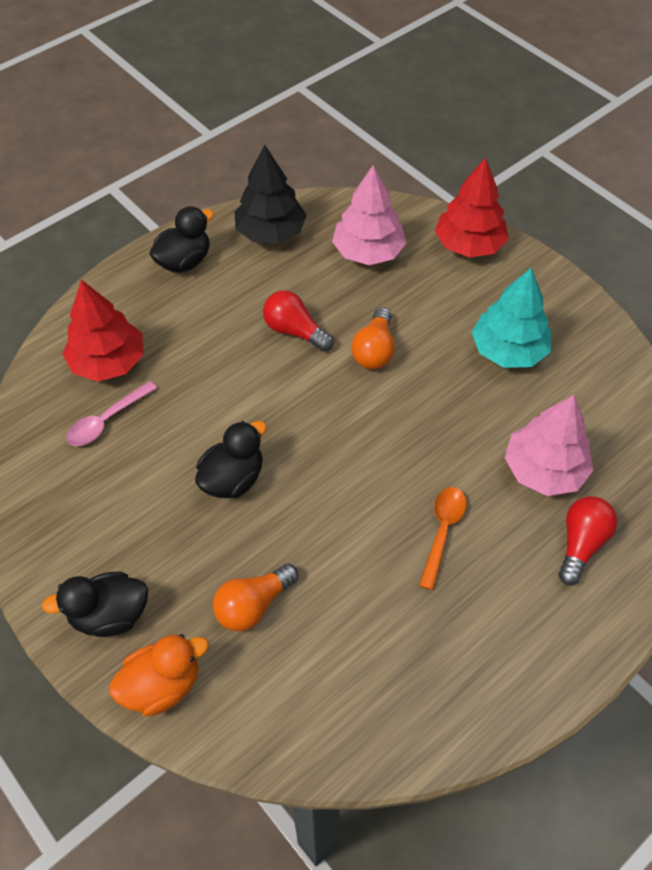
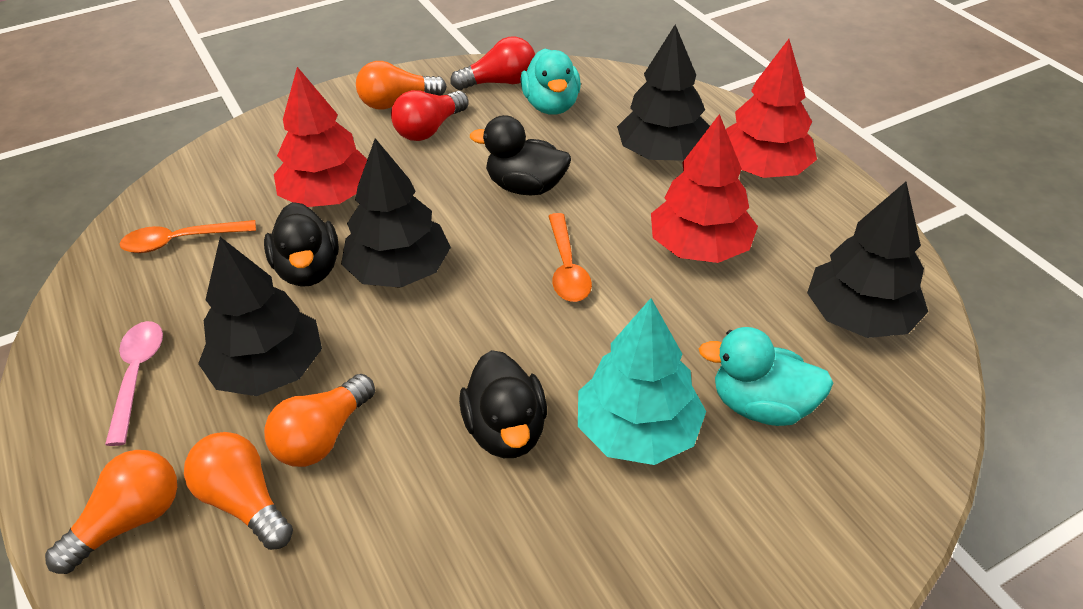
black tree: [234,145,307,244] = 1 -> [198,237,322,396] [341,138,451,288] [617,25,710,161] [807,182,928,338] = 4
orange duck: [109,634,209,716] = 1 -> none = 0
orange light bulb: [213,564,298,631] [351,307,395,369] = 2 -> [45,450,177,574] [184,432,293,550] [264,374,375,467] [356,61,447,110] = 4
orange spoon: [419,487,467,590] = 1 -> [120,220,256,253] [548,213,592,302] = 2
pink tree: [332,165,406,265] [505,395,594,496] = 2 -> none = 0
red tree: [63,280,144,382] [435,157,509,258] = 2 -> [274,67,367,207] [651,114,758,263] [726,39,817,178] = 3
turquoise duck: none = 0 -> [521,49,581,115] [699,327,833,426] = 2

